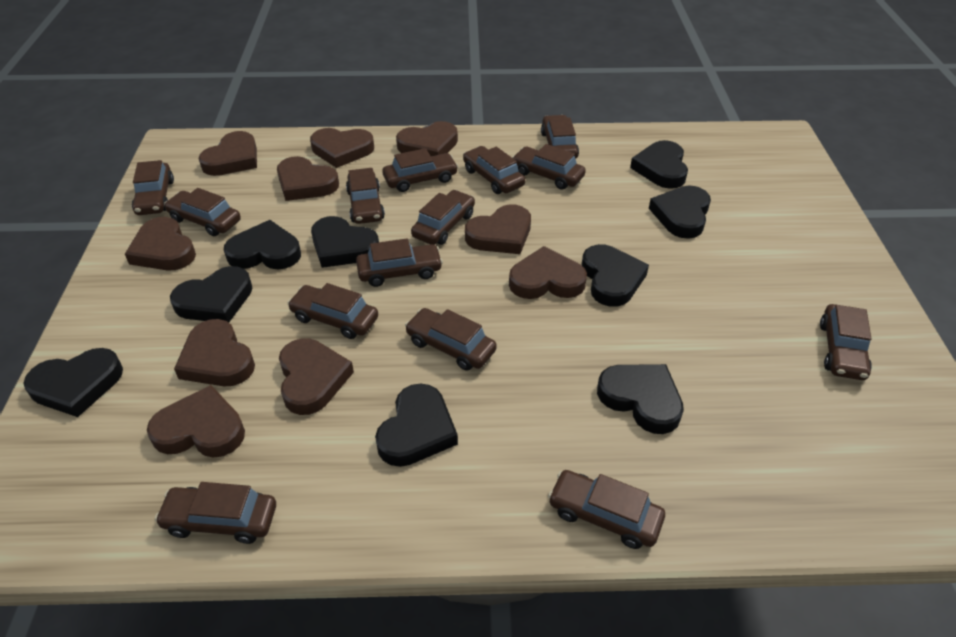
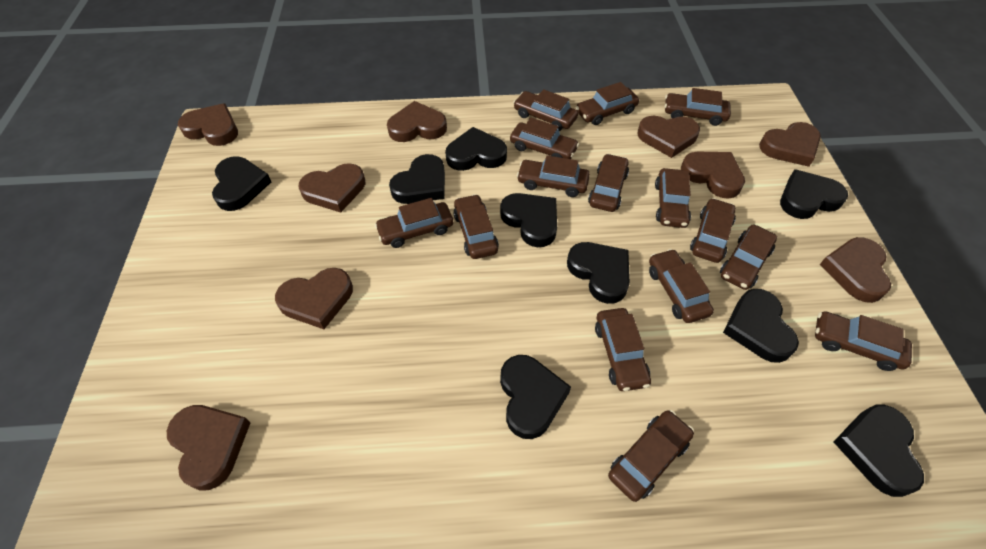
brown car: [132,160,174,215] [155,482,276,544] [164,188,241,236] [288,283,378,339] [346,168,385,224] [356,238,443,287] [382,148,458,192] [405,308,497,371] [411,190,475,245] [463,146,525,194] [512,144,586,190] [541,115,579,159] [548,470,665,549] [820,304,872,380] = 14 -> [375,198,453,248] [453,194,499,259] [510,118,579,159] [513,89,578,131] [517,156,590,197] [576,82,639,125] [588,154,629,212] [595,308,651,391] [608,410,694,502] [649,249,714,323] [655,168,691,228] [665,88,731,126] [690,198,736,263] [720,224,777,290] [815,311,912,371] = 15
brown heart: [125,217,196,270] [147,385,245,457] [174,319,255,386] [199,131,257,176] [277,156,339,201] [279,338,354,415] [310,128,374,168] [396,121,458,156] [465,204,531,254] [509,246,587,299] = 10 -> [167,405,251,490] [178,103,238,146] [275,268,353,329] [299,163,365,213] [387,101,447,142] [637,116,700,158] [681,152,745,199] [759,122,821,167] [819,237,891,303] = 9

